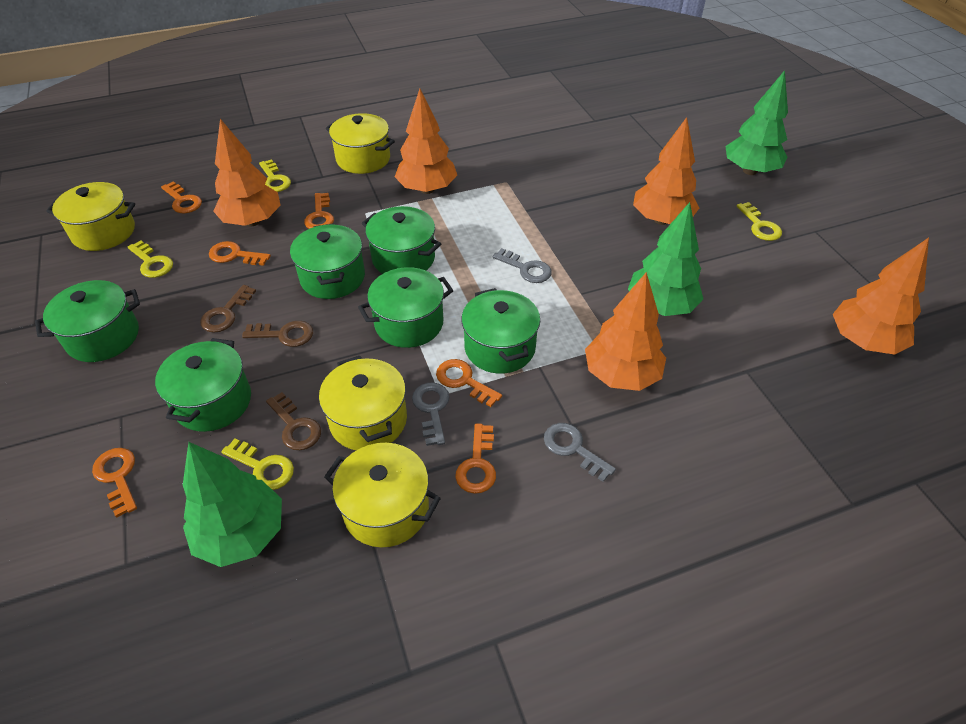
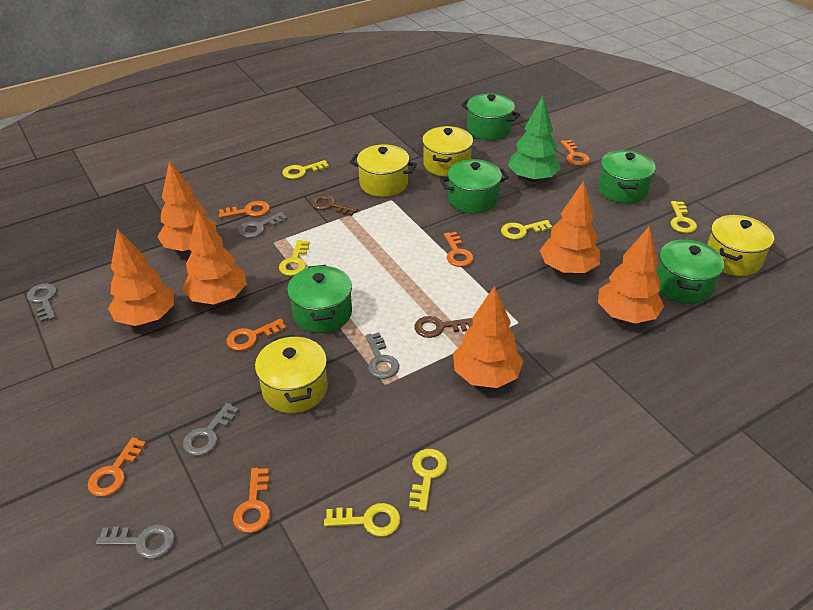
brown key: [200,285,256,333] [242,321,313,347] [266,392,321,450] = 3 -> [311,194,358,216] [414,316,473,338] = 2
green pot: [35,280,140,362] [155,338,251,432] [290,224,365,299] [358,267,454,348] [362,206,441,274] [461,288,540,374] = 6 -> [287,265,352,333] [440,159,509,214] [461,94,520,140] [598,150,656,204] [656,239,724,304] = 5
green tree: [183,442,282,567] [628,202,703,316] [725,70,788,175] = 3 -> [508,96,561,182] = 1
grey key: [412,383,450,446] [493,248,552,283] [544,423,616,482] = 3 -> [27,283,57,322] [96,524,175,559] [183,403,239,456] [238,212,288,238] [365,332,399,379] = 5
orange tree: [213,119,281,226] [395,89,457,194] [585,272,666,391] [633,117,699,225] [833,238,929,355] = 5 -> [108,229,174,326] [157,161,216,252] [183,209,247,304] [453,286,523,388] [540,181,600,273] [598,226,664,324] = 6
yellow key: [128,240,173,278] [221,439,294,490] [259,159,291,192] [736,202,782,241] = 4 -> [279,240,309,276] [282,160,329,179] [324,503,401,537] [409,449,448,511] [501,220,552,239] [670,201,697,233] = 6

